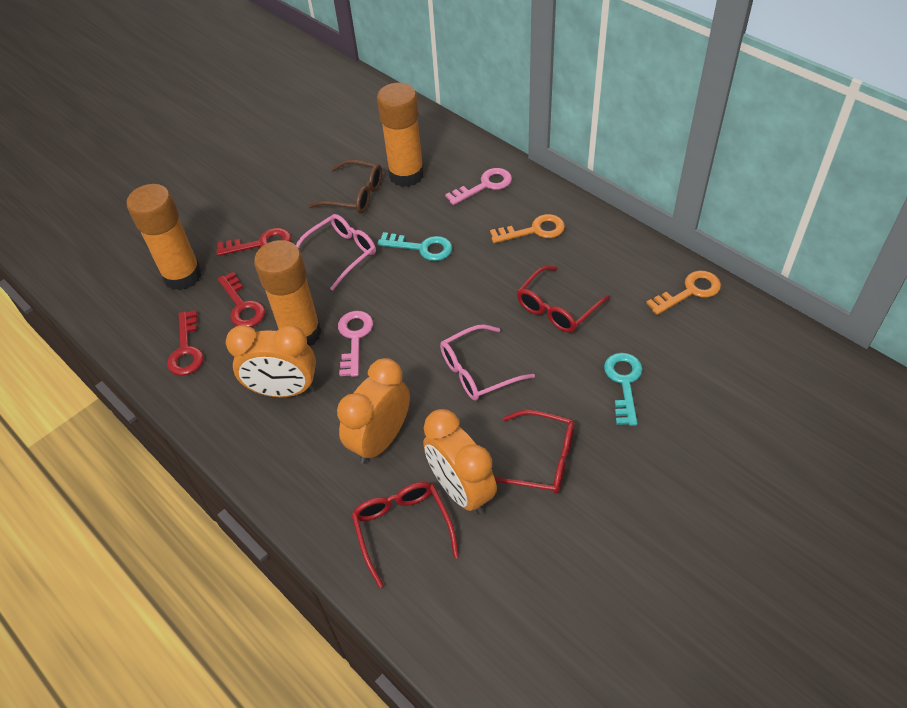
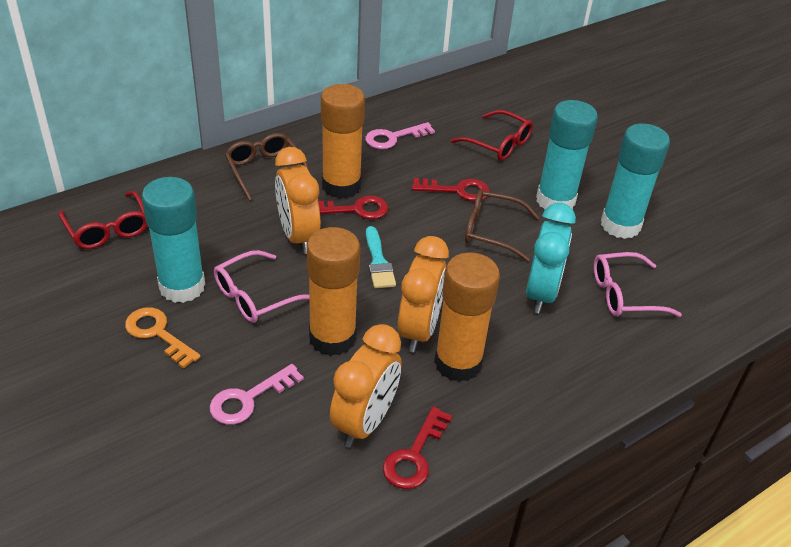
brown glasses: [309,160,382,214] = 1 -> [225,133,309,201] [465,190,539,261] = 2
orange key: [490,214,565,243] [646,271,721,315] = 2 -> [125,307,201,369] = 1
red glasses: [352,482,459,588] [495,410,575,494] [517,266,610,333] = 3 -> [59,191,148,249] [451,110,533,161] = 2
turquoise brush: none = 0 -> [366,226,396,288] = 1
turquoise clock: none = 0 -> [526,203,576,313] = 1
turquoise glue stick: none = 0 -> [142,177,205,303] [536,100,598,209] [601,123,670,239] = 3
turquoise key: [377,232,452,261] [604,353,642,426] = 2 -> none = 0

